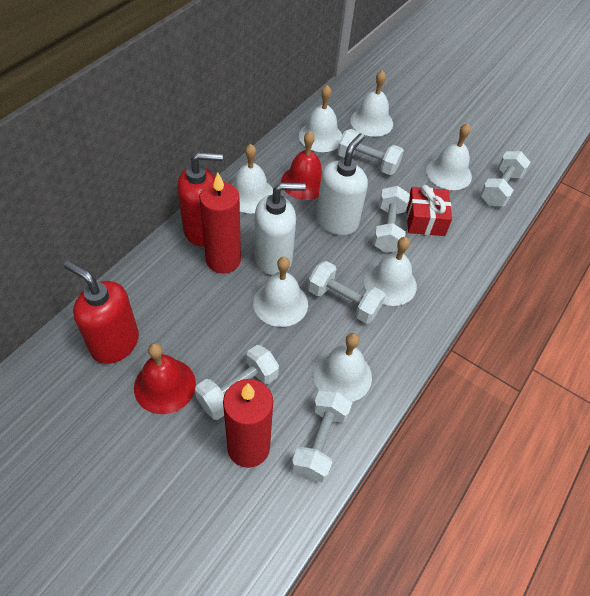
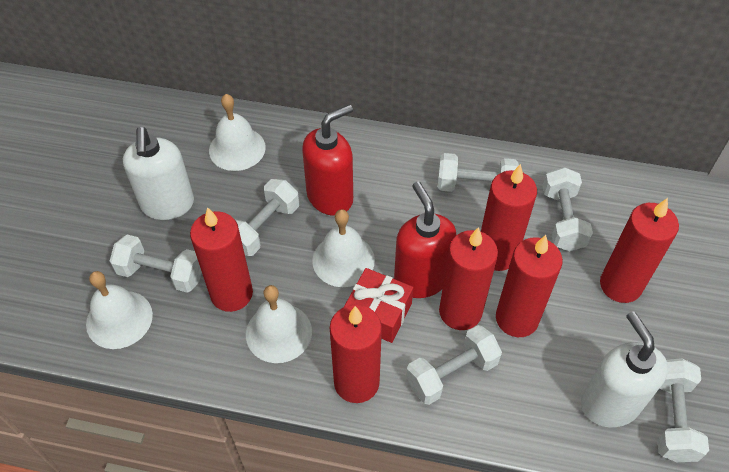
red bell: [134,343,196,414] [281,131,322,200] = 2 -> none = 0
red candle: [199,173,241,274] [223,379,273,468] = 2 -> [190,207,253,312] [330,304,382,403] [439,227,498,330] [481,164,537,271] [496,235,563,337] [600,198,679,303] = 6
white bell: [232,144,273,213] [253,257,308,327] [299,85,342,152] [313,333,372,402] [350,70,393,137] [364,237,417,306] [426,123,472,190] = 7 -> [86,271,153,349] [209,94,266,171] [246,285,312,363] [312,209,375,287] = 4

